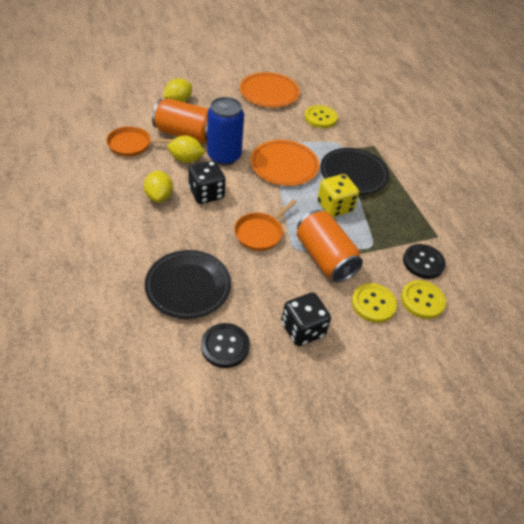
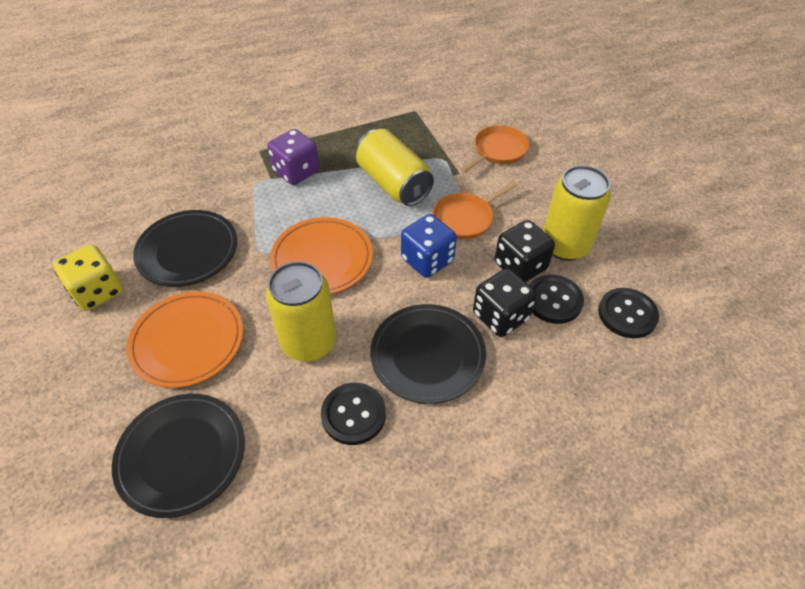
black button: [201,323,250,368] [403,244,446,279] = 2 -> [321,383,386,445] [529,275,584,324] [598,288,659,338] = 3
black plate: [145,250,231,319] [320,148,389,194] = 2 -> [112,394,245,518] [133,210,237,287] [370,304,486,404] = 3
blue can: [207,97,244,165] = 1 -> none = 0
blue dice: none = 0 -> [401,214,457,278] = 1
orange can: [152,98,209,143] [297,210,363,282] = 2 -> none = 0
purple dice: none = 0 -> [267,129,319,185] = 1
yellow button: [304,105,338,128] [352,283,397,323] [401,280,446,319] = 3 -> none = 0
yellow can: none = 0 -> [266,261,336,362] [356,129,434,206] [543,165,611,261] = 3
yellow lemon: [144,171,173,202] [163,78,192,102] [167,135,206,163] = 3 -> none = 0

